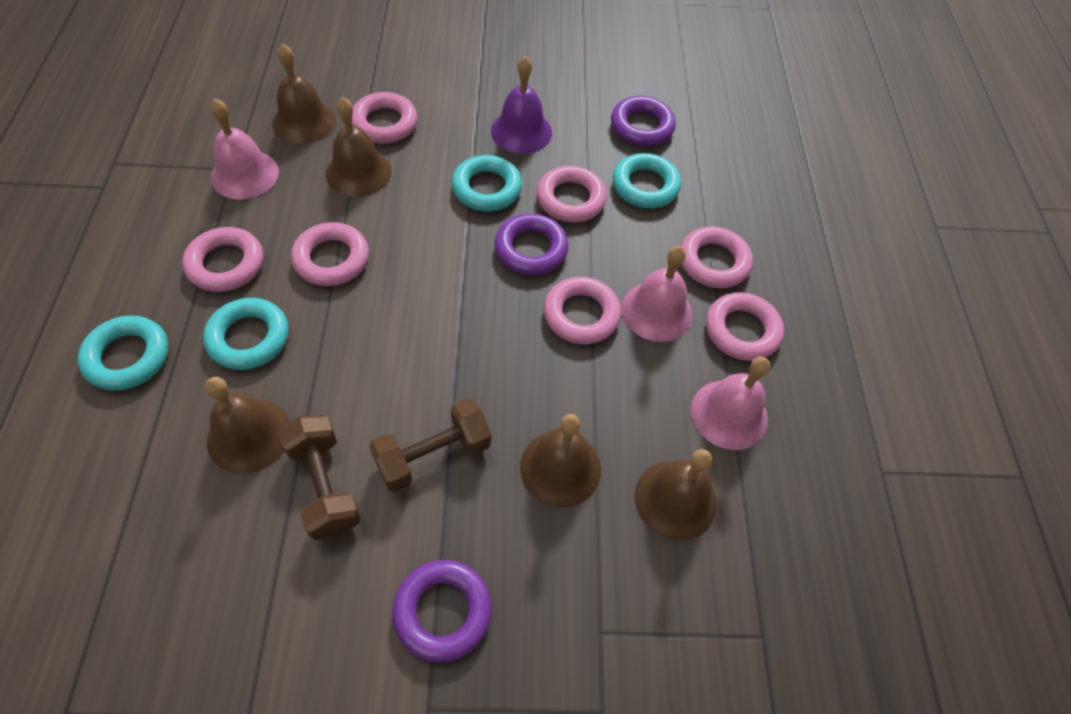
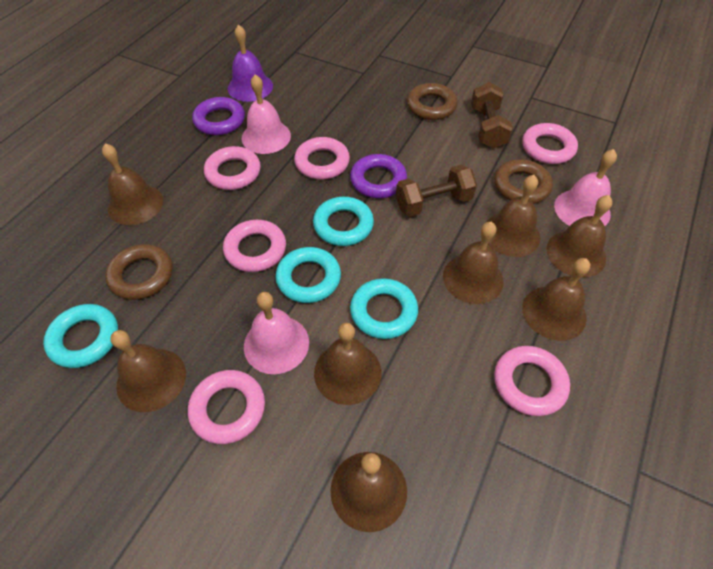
brown bell: [205,377,290,474] [272,44,336,144] [326,97,391,197] [520,414,601,508] [635,449,717,541] = 5 -> [102,143,163,225] [110,330,186,412] [314,323,382,405] [330,452,407,532] [443,222,504,304] [486,175,540,257] [522,258,590,341] [546,195,613,278] = 8
brown ring: none = 0 -> [105,244,173,300] [407,83,458,120] [494,159,553,204] = 3
pink ring: [182,227,263,292] [291,222,369,286] [352,92,417,144] [537,166,607,223] [544,277,621,344] [681,227,753,288] [706,292,784,361] = 7 -> [188,370,265,444] [204,146,261,190] [223,220,286,272] [294,137,350,180] [494,346,570,416] [522,123,578,164] = 6
purple ring: [392,560,492,663] [494,214,568,275] [611,96,676,146] = 3 -> [192,97,245,135] [350,154,407,198] = 2

